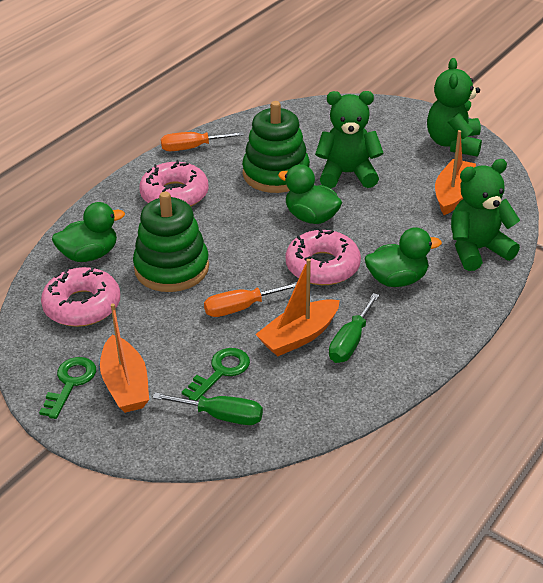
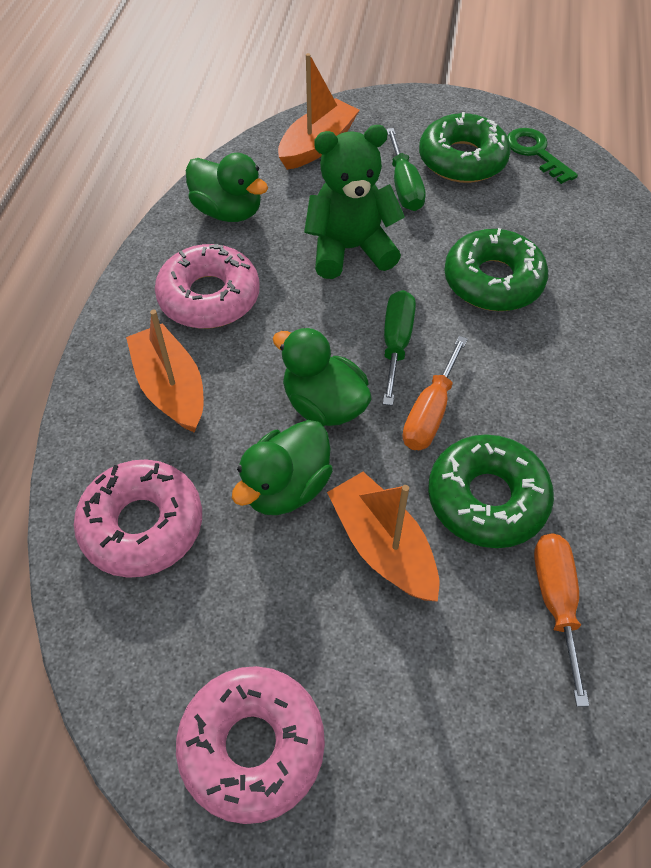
green donut: none = 0 -> [419,112,511,183] [428,434,554,548] [444,228,548,311] = 3
green key: [39,357,96,419] [182,348,250,401] = 2 -> [507,128,578,184] = 1
green stacking toy: [133,191,209,292] [242,101,310,193] = 2 -> none = 0
green teddy bear: [315,91,383,188] [427,58,482,157] [451,159,520,271] = 3 -> [304,125,405,279] = 1

